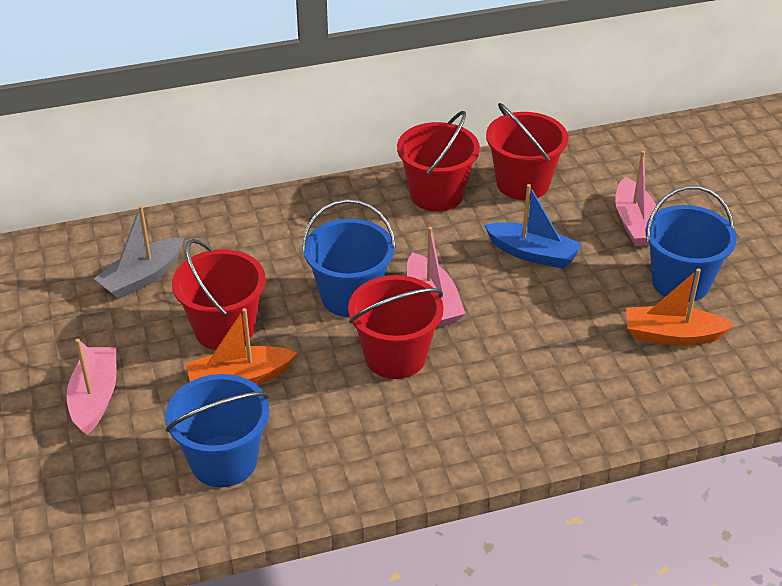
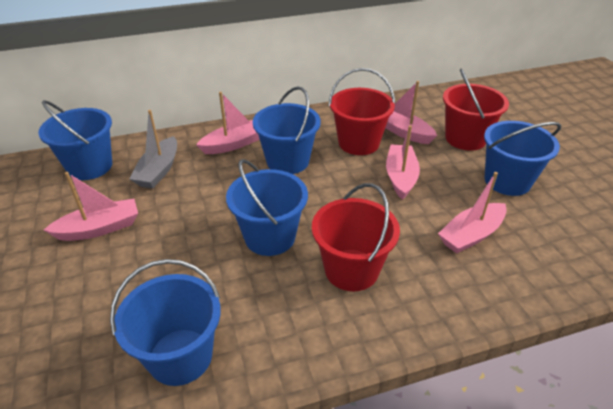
blue boat: [484,184,582,269] = 1 -> none = 0
blue bucket: [165,374,270,487] [302,199,396,317] [645,186,737,302] = 3 -> [39,100,112,180] [110,259,221,386] [226,159,308,256] [253,86,321,174] [484,121,561,196] = 5
orange boat: [186,308,297,385] [626,268,734,345] = 2 -> none = 0
pink boat: [66,339,116,435] [407,227,465,327] [615,151,656,246] = 3 -> [44,172,138,241] [196,92,260,154] [385,81,437,144] [386,125,420,200] [438,172,507,254] = 5
red bucket: [172,239,266,350] [348,275,444,379] [397,111,480,212] [486,103,568,200] = 4 -> [312,183,400,291] [329,68,395,155] [443,69,509,151] = 3

